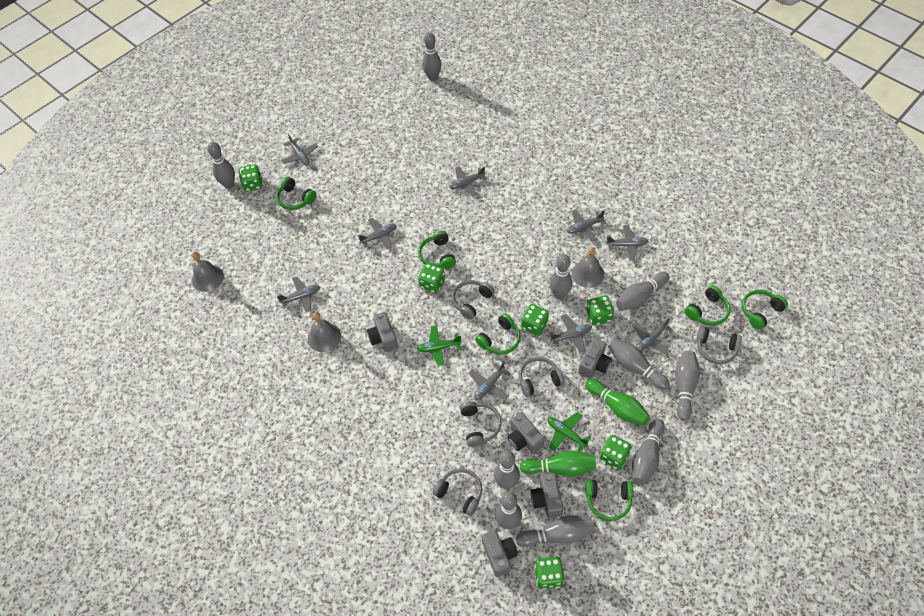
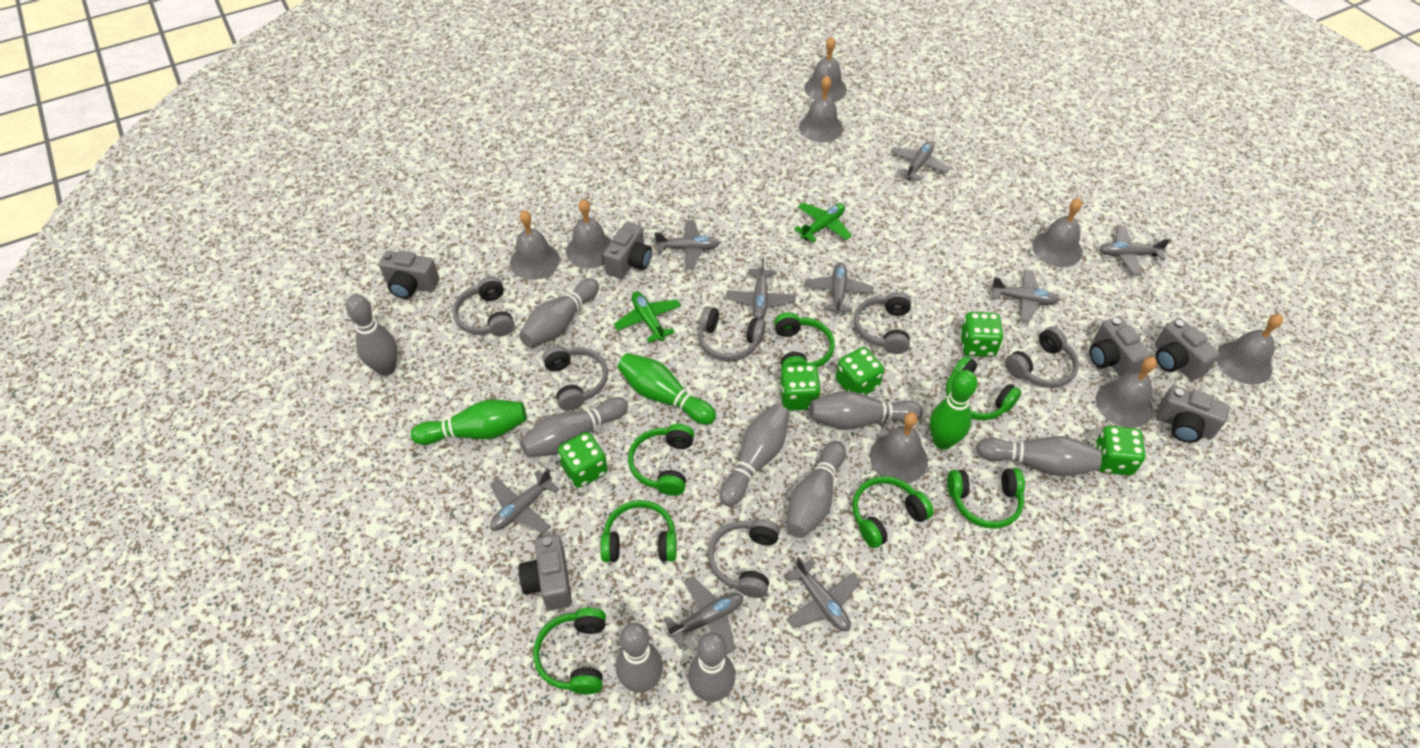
green bowling pin: [520,450,596,477] [585,379,650,426] = 2 -> [411,399,527,445] [618,353,716,425] [930,370,977,450] = 3
green dice: [239,164,263,192] [418,263,445,293] [521,304,549,336] [534,556,564,590] [586,295,614,326] [600,435,632,470] = 6 -> [558,432,608,488] [780,364,821,411] [836,347,884,395] [960,312,1003,357] [1094,426,1146,475] = 5
green headphones: [276,177,317,210] [418,231,456,269] [475,313,521,355] [586,479,633,521] [685,285,730,326] [742,290,788,330] = 6 -> [533,608,606,694] [600,500,676,562] [628,424,694,496] [774,312,835,369] [853,476,934,548] [946,356,1021,420] [947,468,1025,529] = 7
grey bell: [192,252,224,292] [308,312,341,352] [572,247,605,288] = 3 -> [510,210,560,280] [566,199,612,268] [799,76,843,142] [804,37,847,102] [870,412,928,483] [1032,198,1083,267] [1096,357,1157,428] [1216,314,1283,385] = 8
grey bowling pin: [207,142,235,189] [422,32,441,81] [494,450,520,489] [495,492,522,529] [516,515,595,547] [549,254,572,299] [608,338,670,390] [616,272,669,310] [632,419,665,485] [675,350,700,421] = 10 -> [346,294,397,376] [519,278,599,347] [520,397,628,457] [616,623,663,693] [688,632,735,702] [720,404,790,507] [787,441,846,538] [809,391,923,430] [976,436,1102,476] = 9
grey camera: [367,312,398,352] [482,530,518,577] [507,412,544,454] [531,473,564,518] [578,338,612,379] = 5 -> [379,250,439,299] [518,535,572,610] [603,222,652,279] [1090,317,1151,377] [1155,318,1220,380] [1156,385,1230,443] = 6
grey headphones: [432,468,482,516] [452,280,495,320] [460,401,502,447] [519,357,565,397] [696,326,742,364] = 5 -> [452,276,515,336] [543,346,608,411] [698,306,766,361] [708,519,780,598] [854,292,911,354] [1005,327,1079,388] = 6

